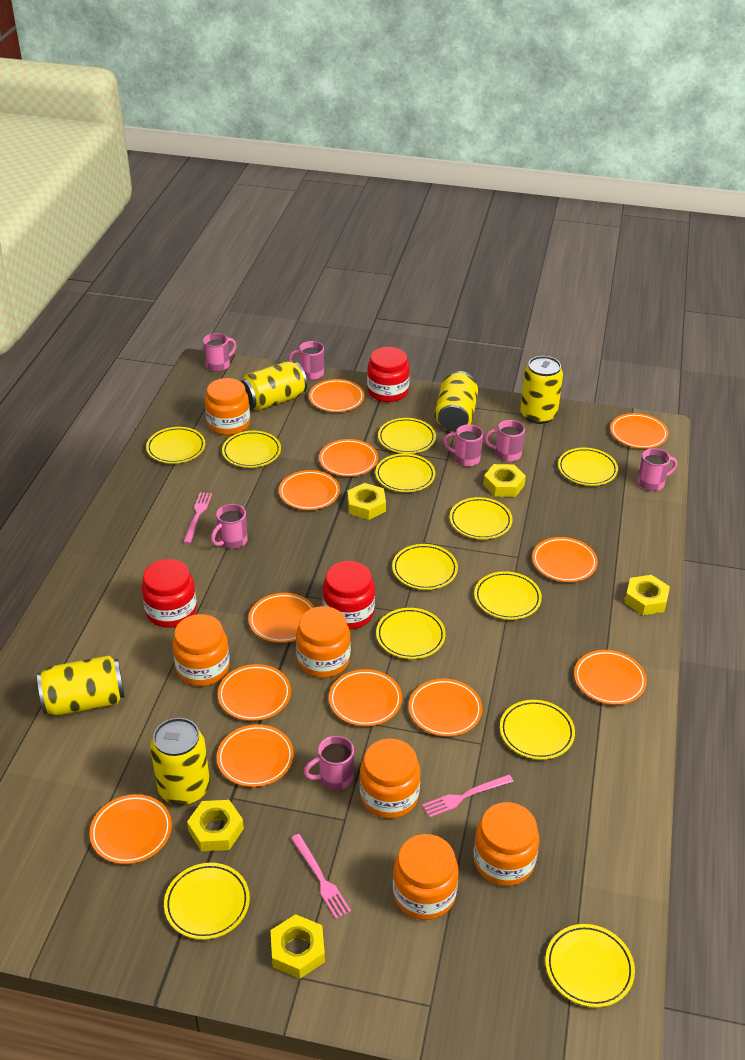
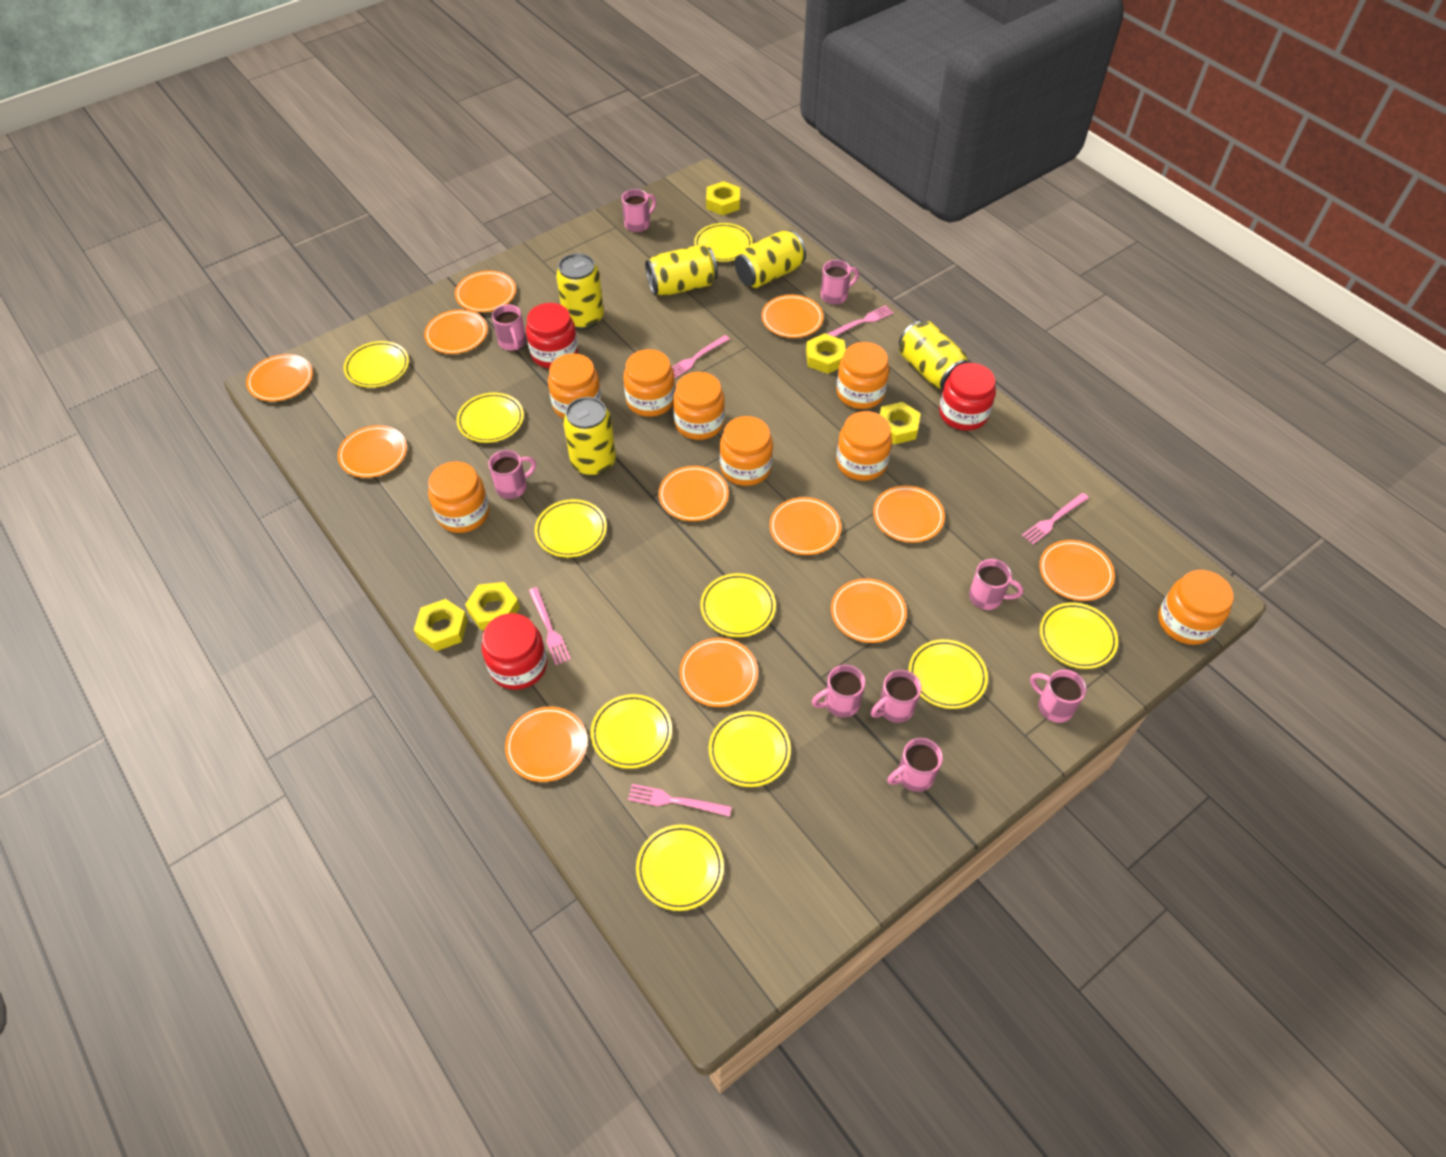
orange jar: [172,614,230,686] [205,378,250,435] [296,606,351,678] [359,738,420,818] [393,834,459,920] [473,802,539,886] = 6 -> [428,462,489,533] [548,353,602,418] [623,349,675,417] [673,372,725,440] [720,416,773,486] [836,342,889,409] [836,411,892,481] [1158,570,1234,645] = 8
pink fork: [183,492,212,544] [291,834,351,919] [422,774,513,818] = 3 -> [529,587,571,665] [628,784,732,817] [672,335,730,379] [827,305,894,337] [1022,493,1089,544] = 5
pink mug: [203,333,236,372] [211,504,248,549] [288,341,324,380] [304,736,354,790] [443,424,483,467] [484,420,525,462] [638,448,677,491] = 7 -> [488,450,536,499] [492,305,526,350] [622,189,656,232] [812,665,865,718] [821,260,859,305] [871,670,921,723] [888,738,943,792] [969,559,1023,610] [1030,669,1087,723] = 9
yellow plate: [146,427,205,464] [164,863,250,940] [222,431,281,468] [375,454,435,492] [376,608,446,659] [378,418,436,454] [392,544,458,590] [450,497,512,539] [474,571,542,620] [500,700,575,760] [545,924,635,1008] [558,448,618,486] = 12 -> [344,341,409,388] [456,393,524,443] [535,499,607,557] [590,694,672,769] [636,825,724,911] [694,223,753,262] [700,573,776,637] [709,711,791,787] [908,639,988,709] [1040,602,1118,669] = 10

